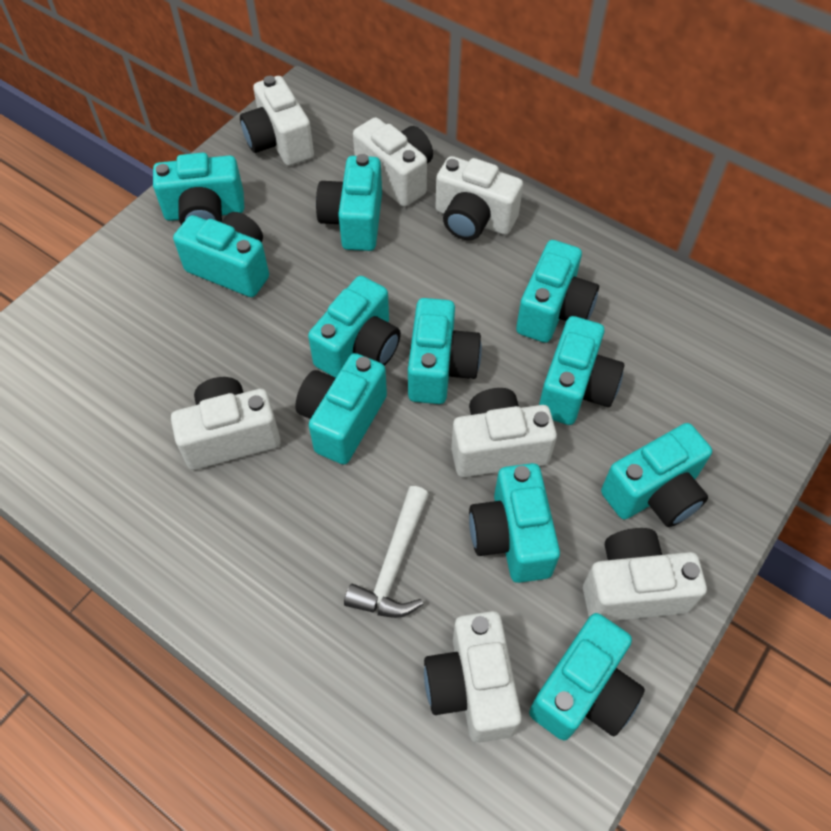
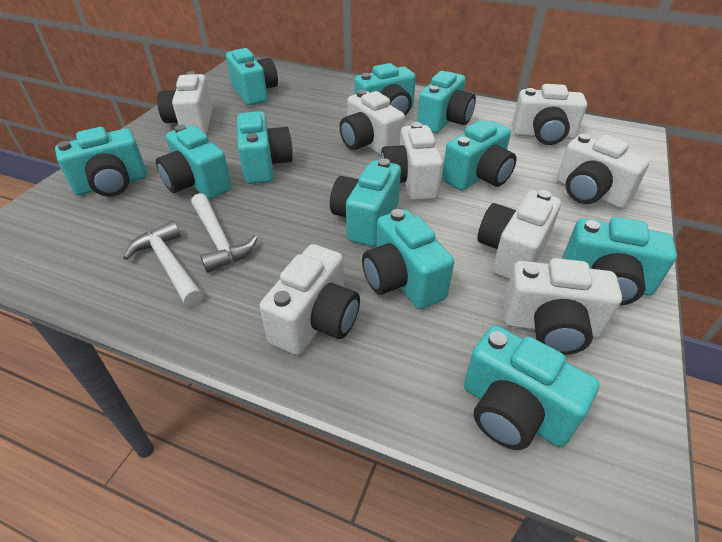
white camera: [171,377,281,470] [240,76,314,166] [353,117,433,207] [424,611,522,743] [435,156,523,240] [451,388,557,477] [583,528,707,621] = 7 -> [157,71,212,134] [260,244,360,355] [339,90,405,156] [381,122,443,201] [477,190,561,280] [503,258,622,355] [512,84,587,145] [556,134,650,208] = 8
white hammer: [344,486,429,618] = 1 -> [123,221,203,306] [191,193,258,273] = 2

